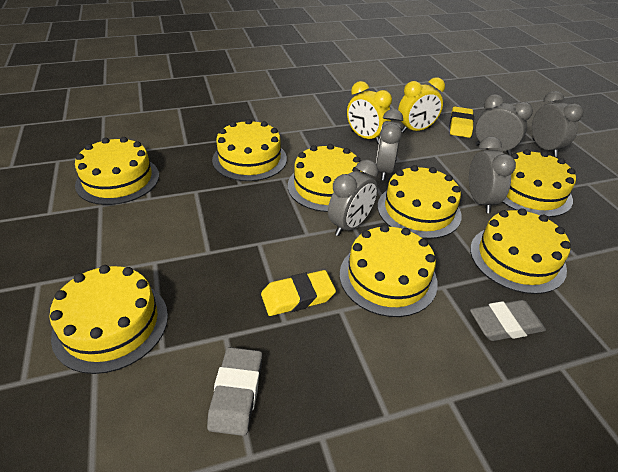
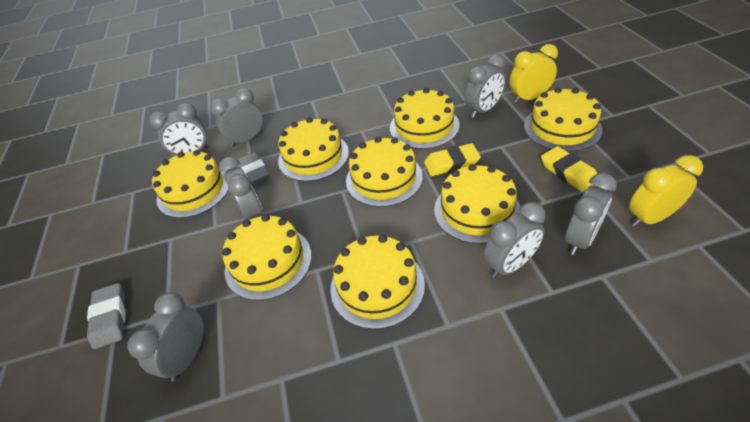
grey clock: [328,160,378,236] [376,109,403,181] [469,136,516,213] [475,94,533,155] [532,91,584,157] = 5 -> [127,292,204,381] [149,103,209,156] [210,88,263,147] [219,157,263,220] [465,55,505,118] [484,202,546,278] [565,173,617,255] = 7

